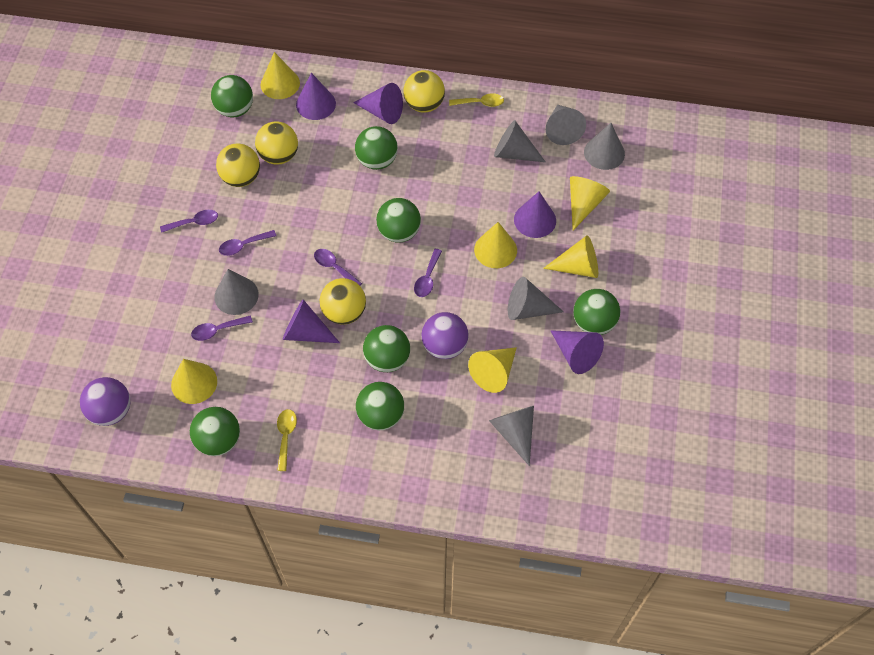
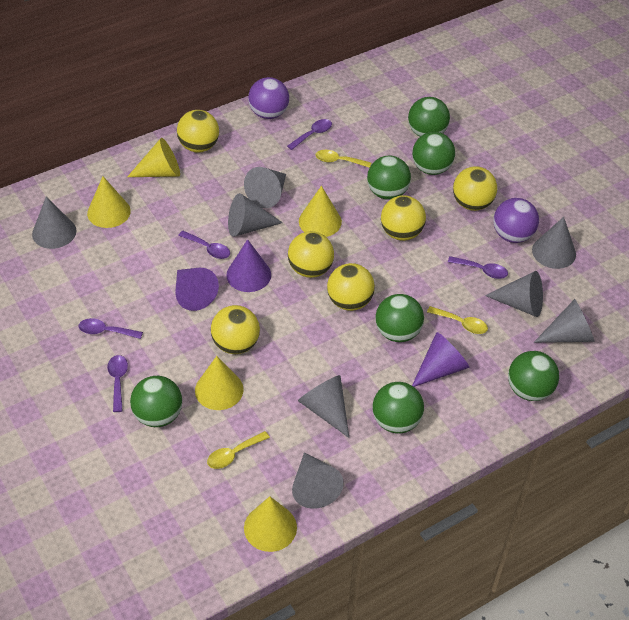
grey cone: [215,269,259,315] [489,406,534,466] [494,120,545,162] [508,277,564,320] [546,105,586,145] [584,123,625,170] = 6 -> [32,196,76,249] [228,193,283,237] [244,167,286,208] [292,452,344,509] [298,375,349,438] [485,271,543,317] [532,217,576,269] [534,299,595,343] = 8
purple cone: [283,300,340,343] [296,73,336,120] [353,83,403,124] [514,192,556,238] [550,330,604,374] = 5 -> [175,268,219,311] [226,239,271,292] [412,332,469,387] = 3
yellow ball: [216,143,260,187] [255,121,298,165] [320,278,366,325] [403,70,445,113] = 4 -> [177,110,219,153] [211,305,260,354] [288,231,334,278] [327,263,375,311] [381,195,426,241] [453,166,497,211] = 6
yellow cone: [171,359,217,404] [261,52,300,99] [468,347,517,393] [474,222,517,268] [543,235,598,278] [570,176,610,230] = 6 -> [87,176,131,228] [127,138,180,177] [195,356,244,410] [244,496,297,552] [299,186,342,237] = 5
yellow spoon: [277,409,297,471] [449,93,504,107] = 2 -> [207,431,270,469] [316,150,371,168] [427,306,488,334] = 3

